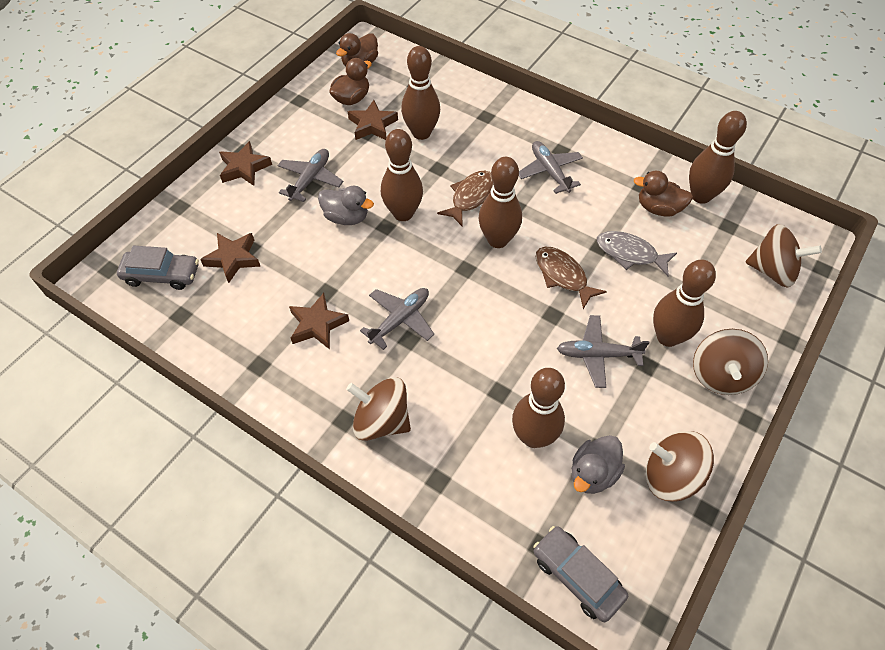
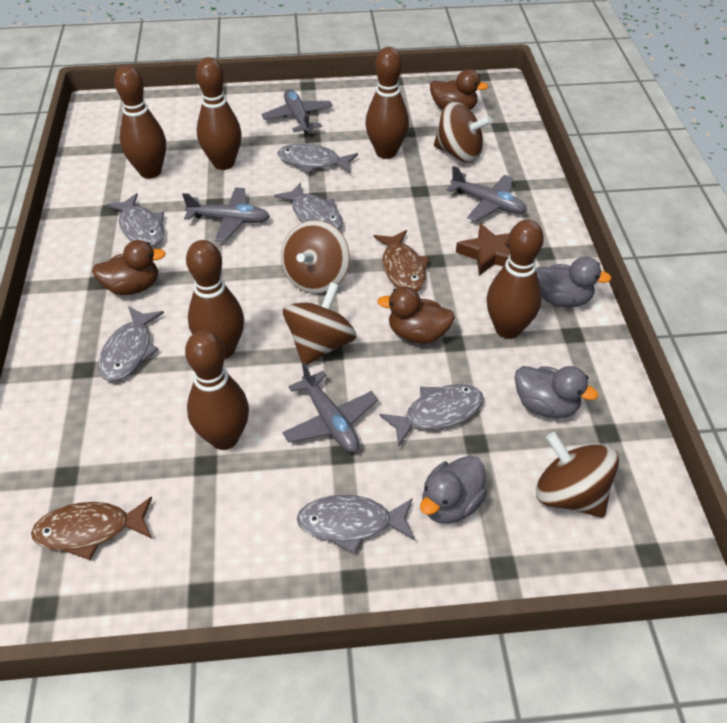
brown star: [200,233,261,283] [219,141,272,186] [289,293,349,350] [348,100,398,140] = 4 -> [456,223,510,276] = 1
grey car: [117,246,199,290] [534,526,628,622] = 2 -> none = 0
grey duck: [318,186,374,225] [571,435,625,494] = 2 -> [420,455,487,524] [515,366,598,418] [536,257,612,307] = 3
grey fish: [597,231,677,276] = 1 -> [98,306,164,381] [106,193,164,247] [274,182,343,230] [278,143,358,174] [297,495,415,554] [379,384,484,446] = 6

